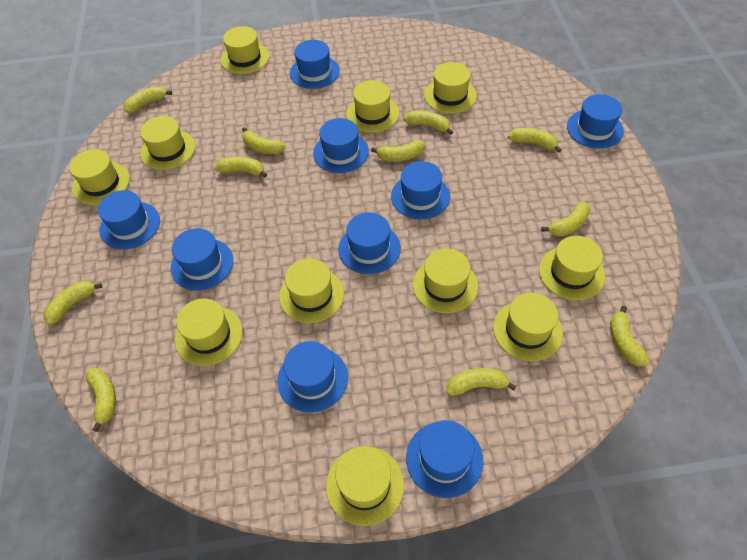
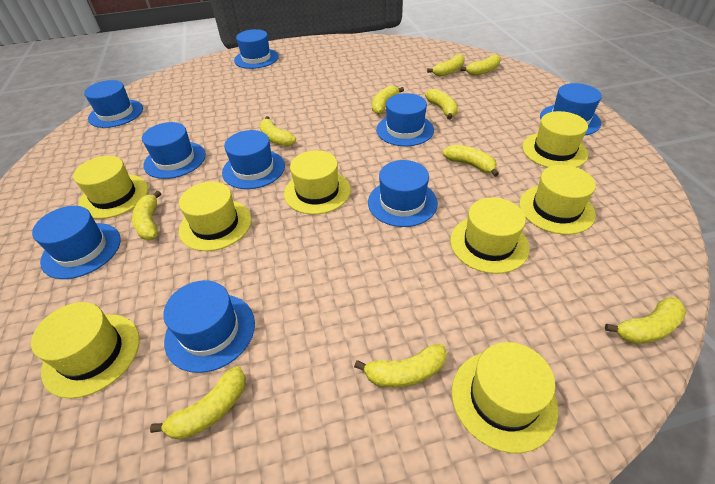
yellow banana: [44,281,102,325] [86,368,116,432] [124,87,172,113] [214,157,267,177] [242,127,286,154] [371,140,425,162] [404,111,453,135] [447,368,516,396] [508,128,562,153] [541,201,591,237] [610,306,649,367] = 11 -> [132,191,161,240] [150,366,246,440] [259,116,296,147] [354,344,447,388] [372,85,404,115] [425,89,458,120] [427,54,465,77] [442,145,499,177] [461,55,501,76] [605,297,686,344] = 10
yellow hat: [69,149,130,205] [140,116,195,170] [175,298,243,366] [221,26,270,74] [279,258,344,323] [326,446,404,526] [346,80,399,133] [413,249,478,313] [424,62,477,114] [493,293,563,361] [539,236,605,300] = 11 -> [31,302,140,399] [73,156,148,219] [179,181,251,251] [284,150,351,214] [450,197,530,274] [452,342,558,453] [519,165,596,235] [522,111,588,168] = 8

